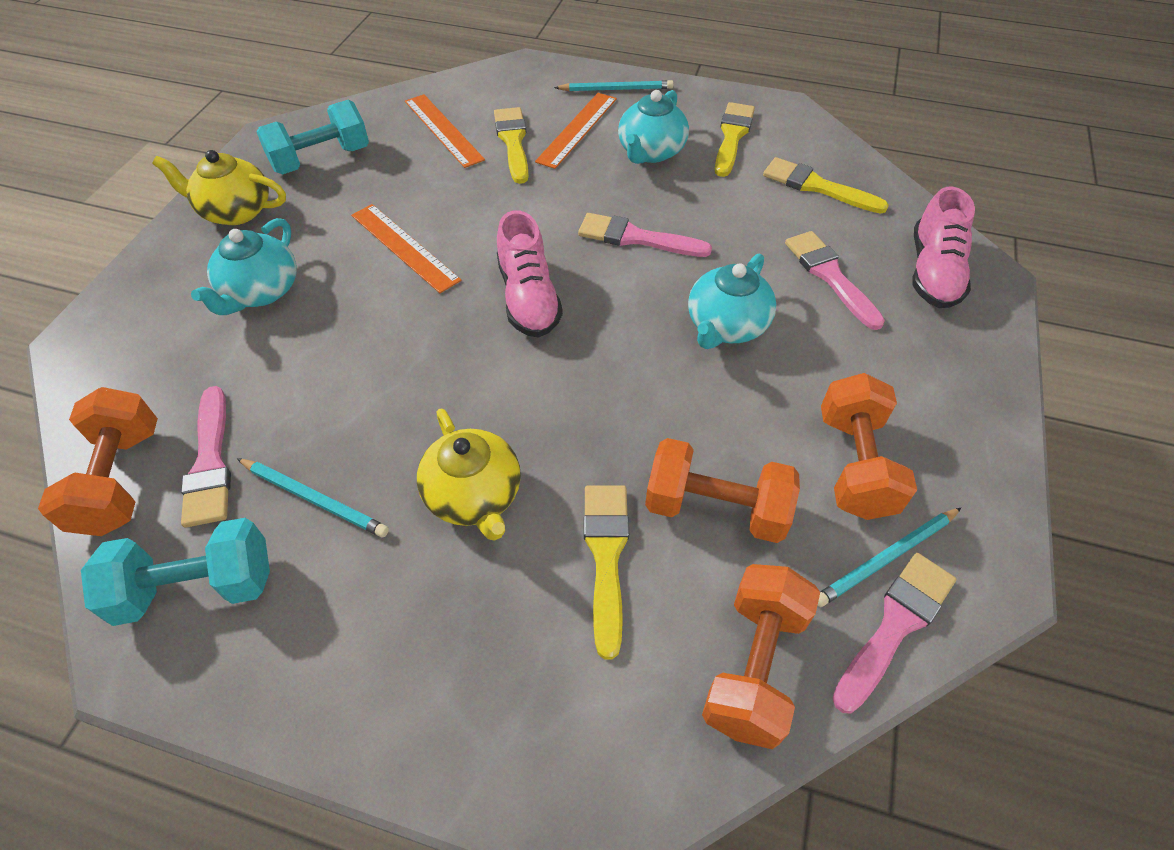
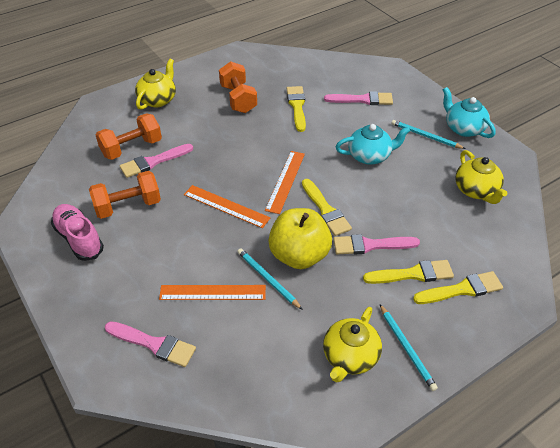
orange dumbbell: [38,387,158,536] [645,438,800,543] [702,564,820,749] [821,373,917,520] = 4 -> [89,171,161,219] [96,113,162,160] [219,61,257,113] = 3
pink shoe: [497,210,563,338] [912,187,975,308] = 2 -> [51,204,104,261] = 1
turquoise dumbbell: [81,518,270,626] [257,100,369,174] = 2 -> none = 0
turquoise teapot: [191,218,296,315] [618,90,689,164] [688,254,776,349] = 3 -> [336,124,410,165] [442,87,496,138] = 2
yellow apple: none = 0 -> [268,208,332,269] = 1
yellow teapot: [152,150,286,225] [417,408,521,541] = 2 -> [135,59,176,110] [323,307,382,382] [455,150,507,204] = 3

